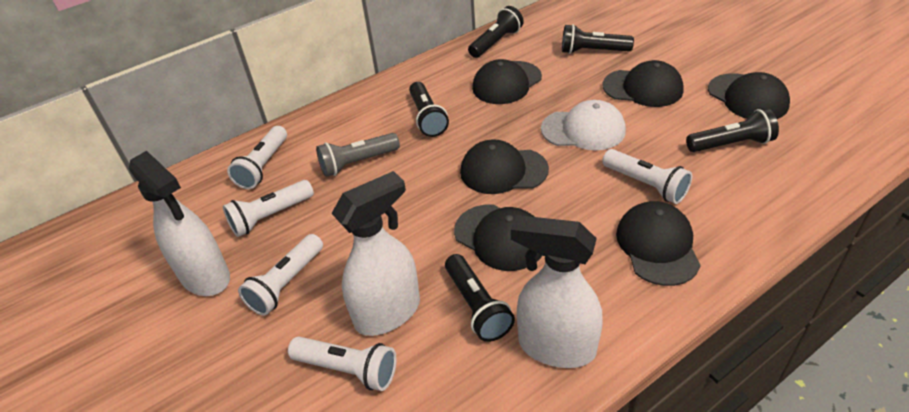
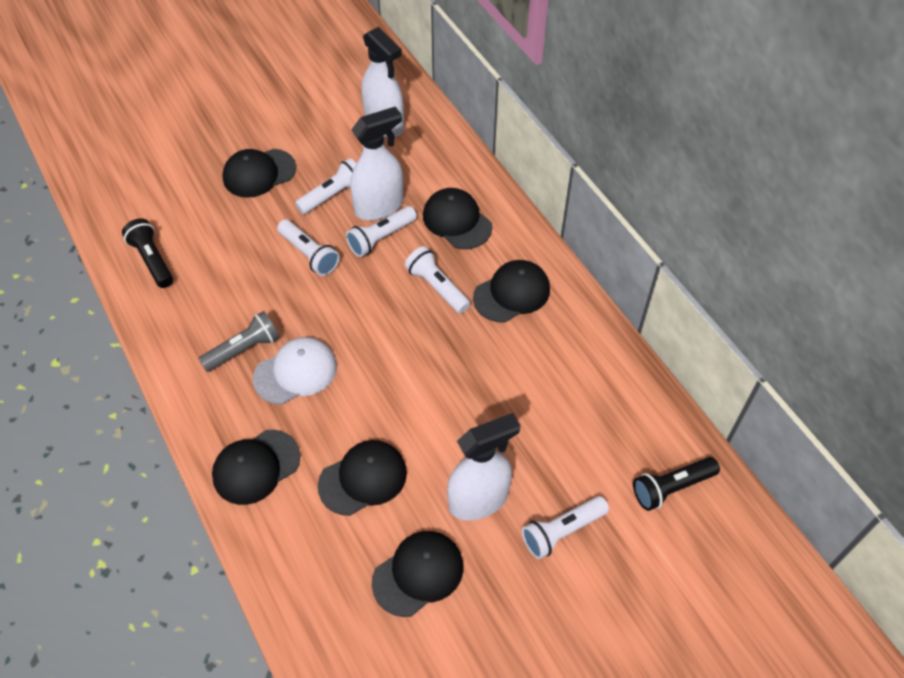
black flashlight: [409,82,449,137] [445,254,515,342] [468,6,523,58] [562,24,634,54] [686,109,779,152] = 5 -> [122,219,173,288] [633,457,720,511] = 2

